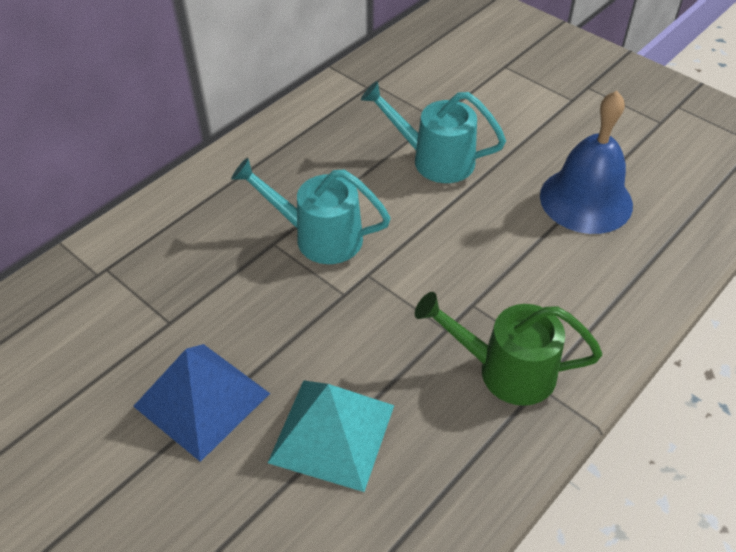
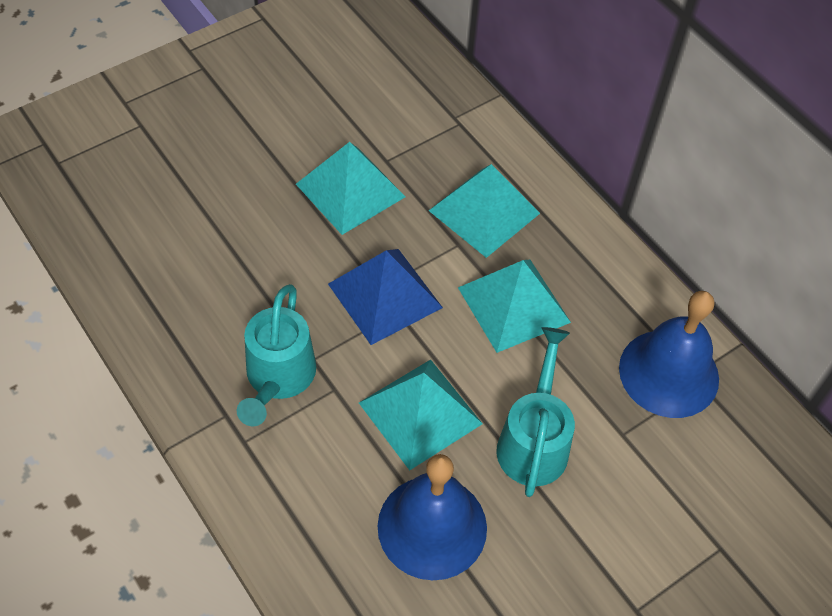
blue bell: [540,91,633,234] = 1 -> [378,454,487,580] [619,291,719,418] = 2
green watering can: [415,292,602,406] = 1 -> none = 0
turquoise pyramid: [268,380,394,492] = 1 -> [296,142,405,235] [359,360,483,470] [429,164,540,258] [458,260,571,353] = 4

